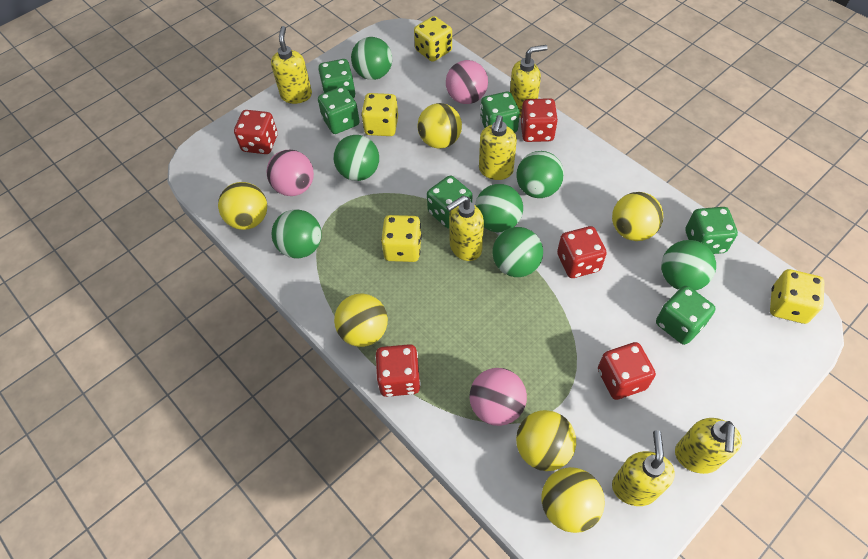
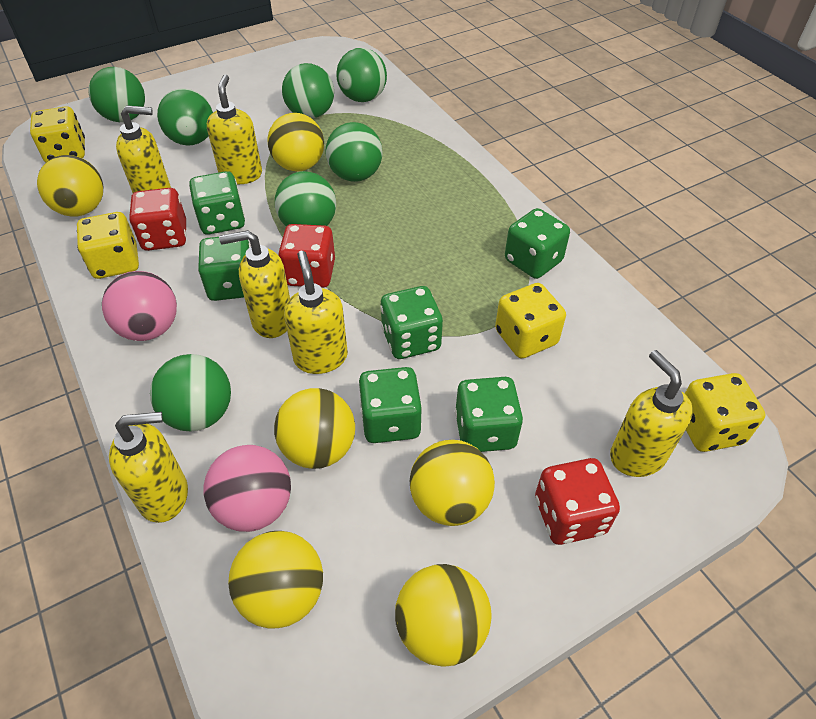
pink ball: [267,150,314,196] [446,60,488,104] [470,368,527,426] = 3 -> [102,271,177,341] [203,445,291,532] = 2
red dice: [234,110,278,154] [375,344,421,397] [521,98,558,142] [557,226,607,278] [598,342,656,400] = 5 -> [129,188,187,251] [278,224,335,288] [535,458,620,545] = 3

